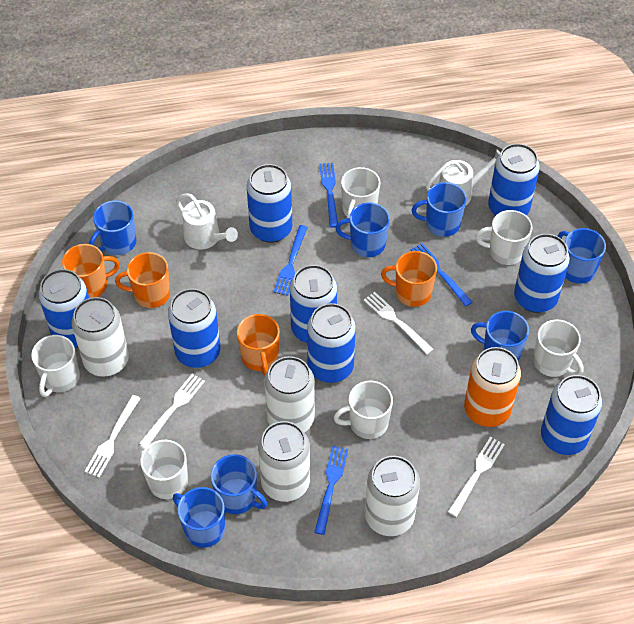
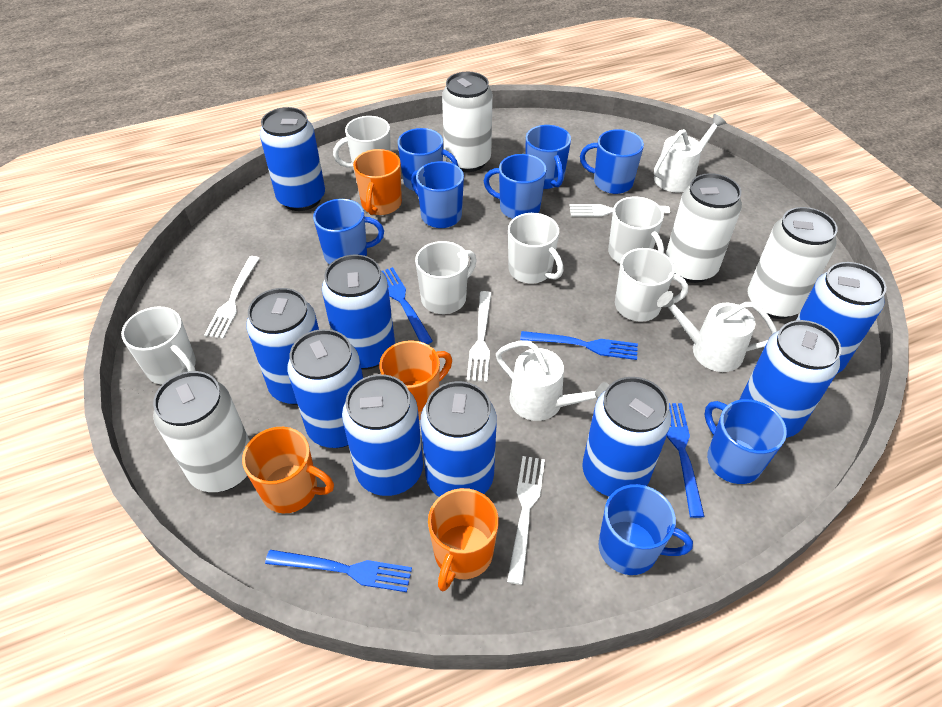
blue can: [39,269,89,348] [168,288,221,368] [247,164,292,243] [290,265,337,343] [307,303,356,383] [488,143,540,216] [514,234,570,313] [541,375,602,455] = 8 -> [246,288,319,405] [260,107,325,211] [287,329,363,448] [322,255,395,370] [342,374,423,496] [421,381,497,497] [582,377,671,497] [739,320,841,438] [796,262,886,374] = 9
blue mug: [89,201,136,255] [173,487,225,548] [211,454,267,514] [335,202,390,257] [412,182,467,237] [471,311,529,361] [558,228,606,284] = 7 -> [313,199,384,265] [398,128,458,191] [411,161,464,228] [484,154,546,219] [526,125,571,189] [580,129,644,194] [599,484,693,575] [705,399,787,484] = 8
orange can: [464,347,521,427] = 1 -> none = 0
white watering can: [176,193,238,249] [426,150,501,206] = 2 -> [496,340,609,421] [654,114,726,193] [657,291,777,372] = 3

